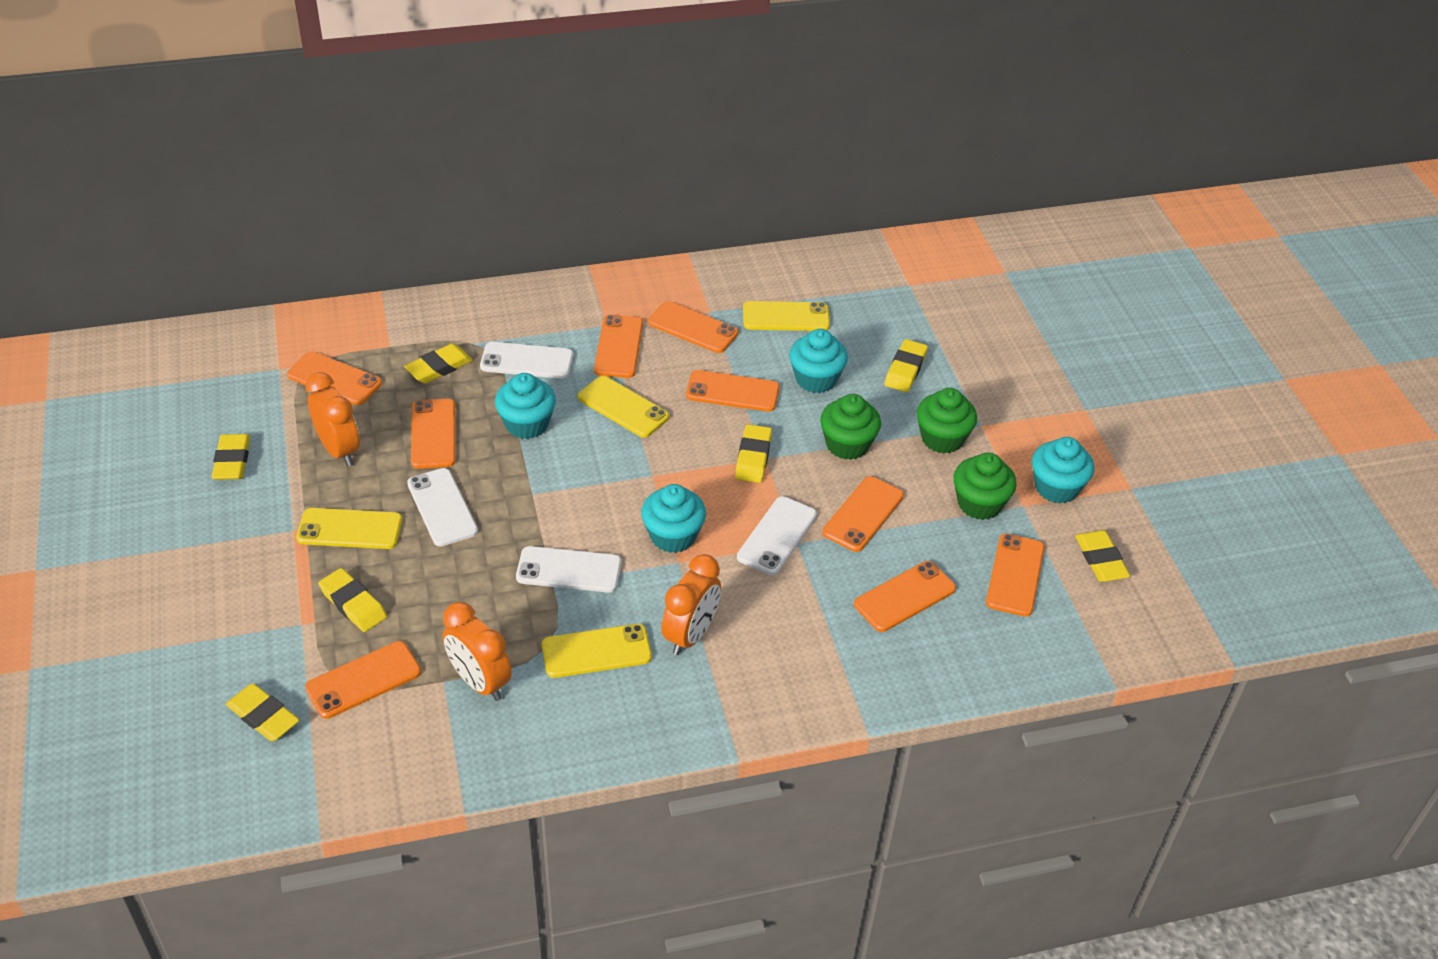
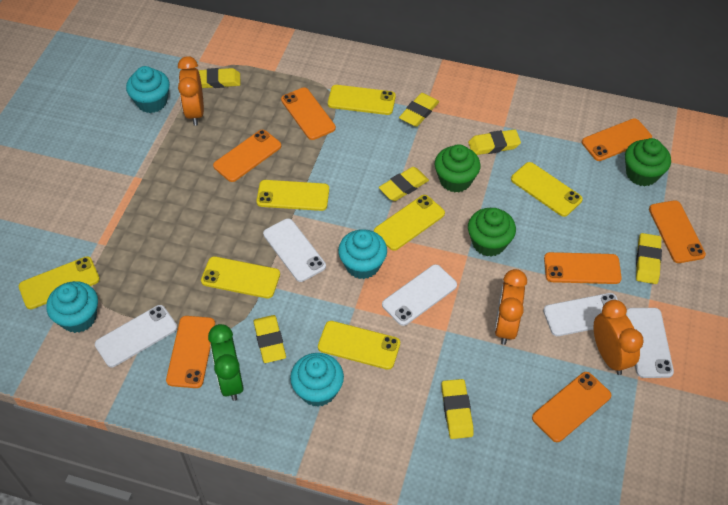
green clock: none = 0 -> [208,324,244,401] = 1
orange phone: [287,352,382,405] [305,641,421,719] [411,399,456,469] [594,315,643,378] [648,301,738,353] [686,370,780,412] [822,476,904,552] [854,561,956,632] [986,533,1045,617] = 9 -> [166,316,215,388] [213,130,281,182] [281,87,336,140] [532,372,611,442] [544,252,622,284] [582,118,652,161] [649,200,706,263] = 7
white phone: [407,468,478,546] [480,342,573,379] [516,546,621,592] [737,496,817,575] = 4 -> [95,305,177,367] [263,218,326,282] [382,264,457,326] [543,293,618,336] [625,308,674,378] = 5
yellow phone: [296,508,402,549] [542,624,652,678] [578,376,669,438] [743,301,830,331] = 4 -> [19,256,100,309] [201,256,280,298] [256,180,329,211] [318,321,400,370] [328,85,396,115] [374,195,445,251] [511,162,583,217] = 7

